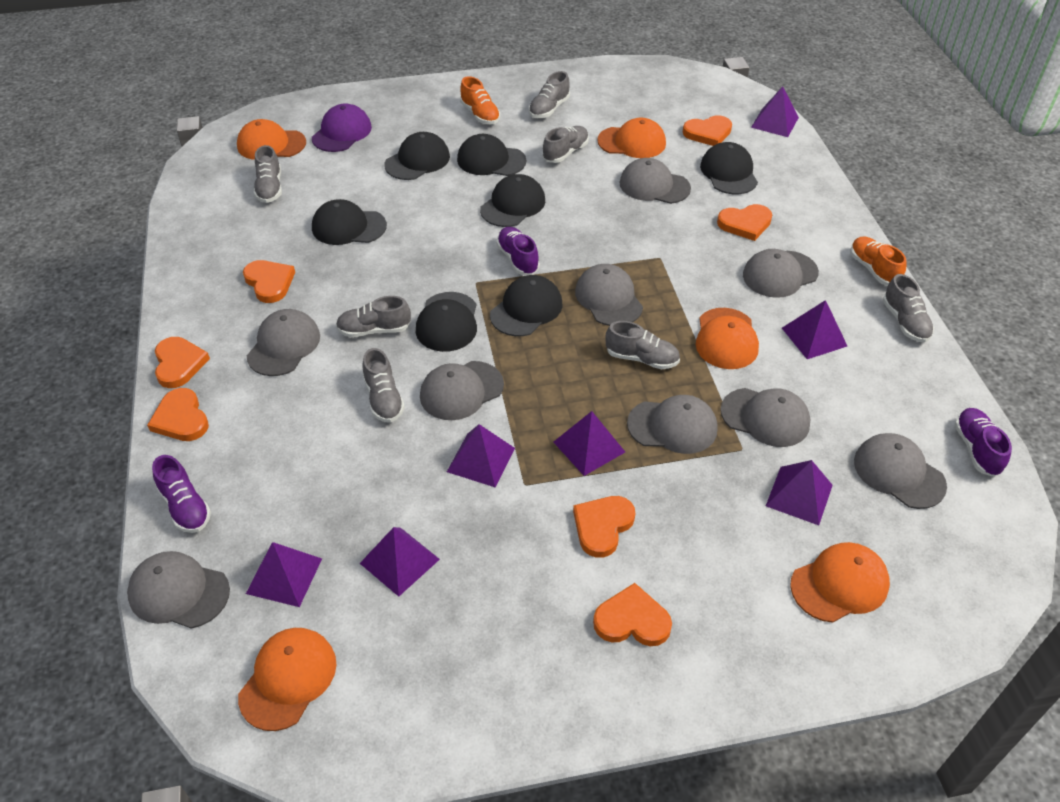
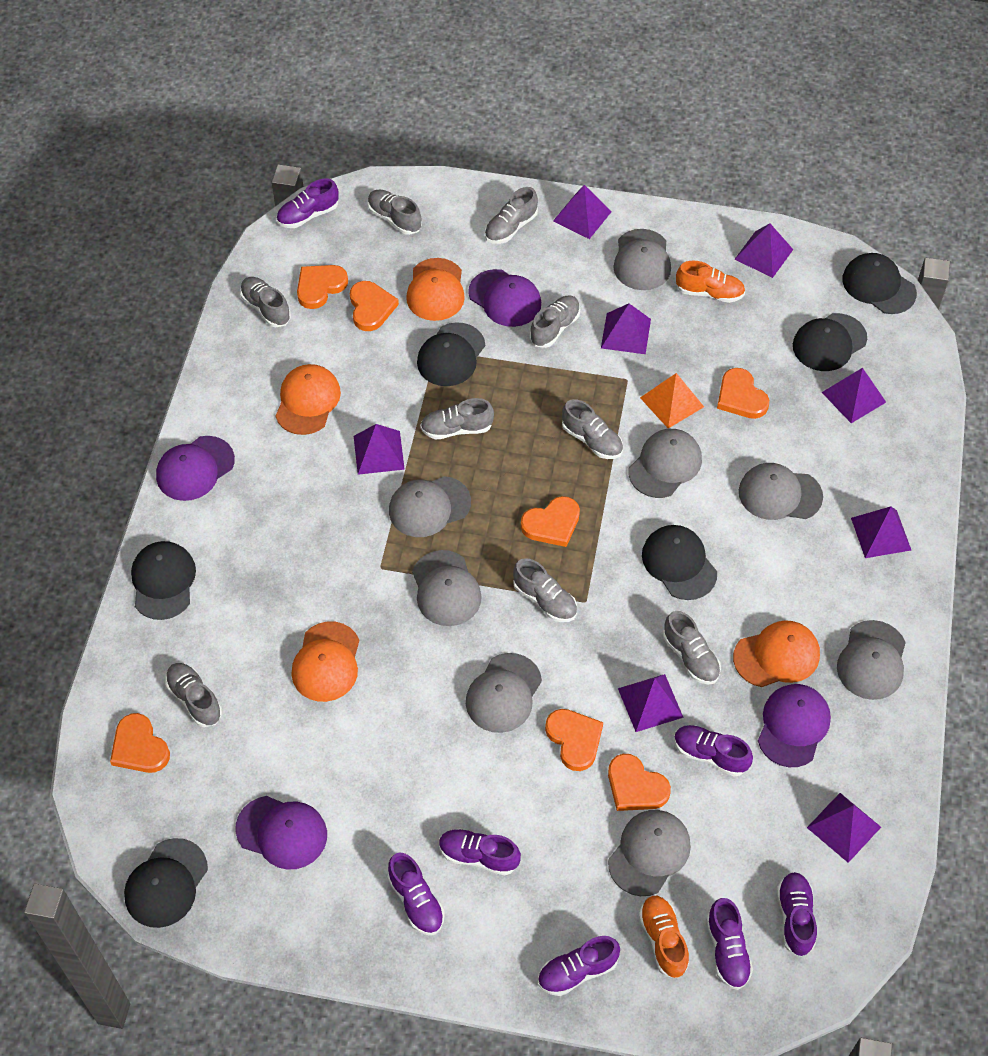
black cap: [312,199,387,245] [384,132,450,180] [416,292,477,352] [457,134,526,176] [480,174,545,227] [490,275,562,336] [700,142,758,194] = 7 -> [124,838,208,928] [131,541,196,620] [417,322,485,386] [642,525,717,600] [793,313,867,371] [842,253,917,314] = 6
grey cap: [127,551,230,629] [247,309,320,376] [420,361,504,420] [575,264,643,326] [620,158,691,204] [627,395,717,454] [720,388,811,447] [743,249,819,298] [854,433,947,509] = 9 -> [389,476,471,537] [412,550,482,626] [466,653,542,733] [608,810,691,896] [614,229,671,290] [629,429,702,498] [739,463,823,520] [837,620,906,700] = 8
grey shoe: [254,145,282,203] [336,296,411,337] [362,348,405,423] [529,71,570,118] [542,126,589,163] [606,321,680,369] [883,274,934,343] = 7 -> [165,663,222,727] [240,277,291,327] [368,189,422,235] [420,398,494,439] [485,187,538,244] [513,558,577,622] [530,296,580,348] [562,399,623,459] [663,611,721,684] = 9
orange cap: [237,119,306,160] [238,628,336,731] [597,118,666,158] [696,308,759,369] [790,542,890,623] = 5 -> [275,364,341,435] [291,621,359,702] [406,258,465,321] [733,621,820,687] = 4
orange pyramid: none = 0 -> [640,373,704,428] = 1
purple cap: [312,103,372,152] = 1 -> [156,436,235,501] [235,796,327,869] [468,269,541,327] [758,684,831,767] = 4
purple pyramid: [246,542,322,607] [360,527,440,597] [447,424,515,487] [553,411,625,476] [751,86,799,137] [766,460,833,525] [782,300,847,359] = 7 -> [354,424,405,475] [553,185,612,239] [601,303,651,354] [618,674,684,732] [734,223,793,278] [807,793,881,863] [822,368,886,423] [851,506,911,558] = 8
purple shoe: [152,455,211,533] [496,227,540,275] [954,408,1012,477] = 3 -> [276,178,339,228] [388,852,445,935] [439,829,521,875] [538,936,620,996] [674,725,753,776] [706,898,753,990] [777,872,817,957] = 7

